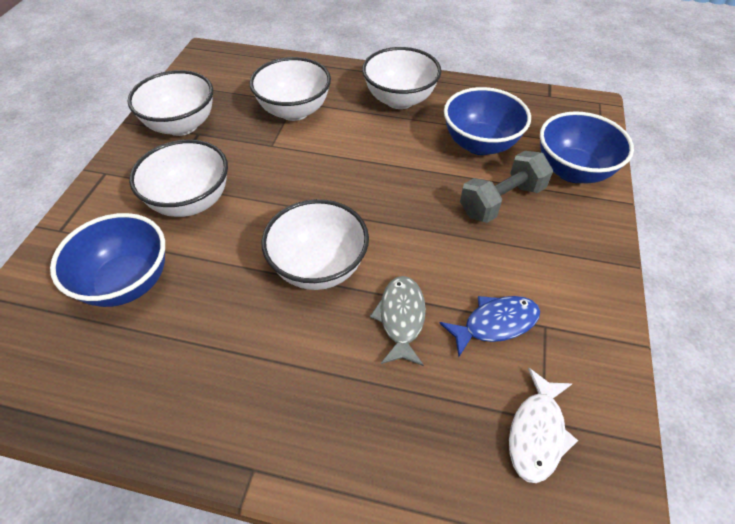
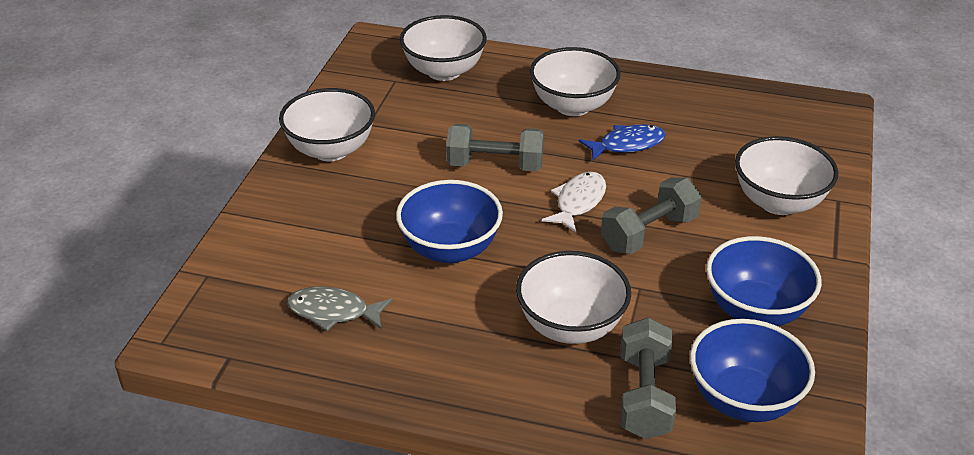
grey dumbbell: [460,151,553,223] = 1 -> [446,124,544,171] [601,177,702,254] [621,318,676,439] = 3

